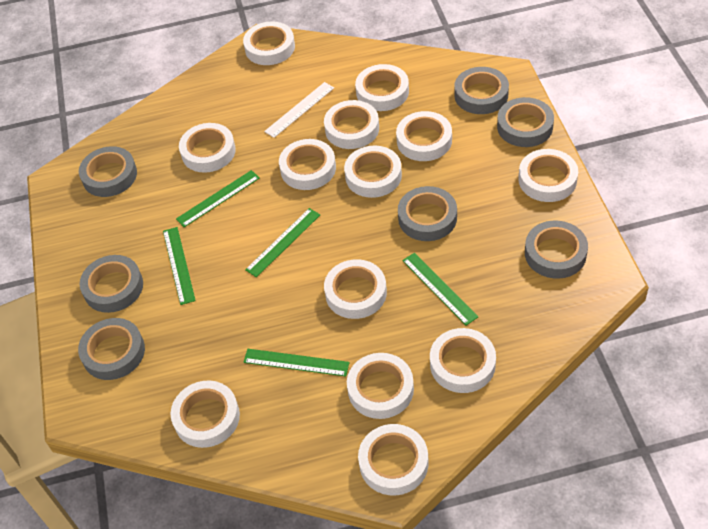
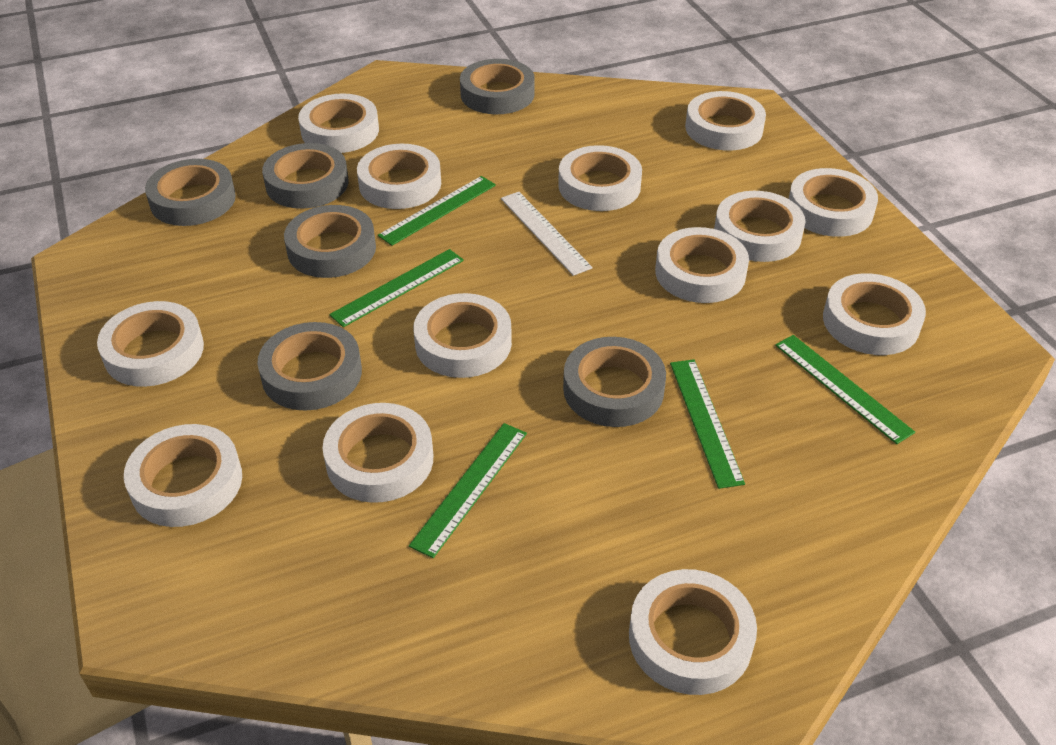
grey tape: [78,318,145,380] [79,146,137,197] [80,255,143,313] [398,186,457,241] [454,67,509,114] [497,97,554,147] [525,221,588,279] = 7 -> [145,159,236,226] [257,322,362,410] [262,143,349,209] [284,205,376,278] [460,59,535,114] [563,337,666,427] = 6

